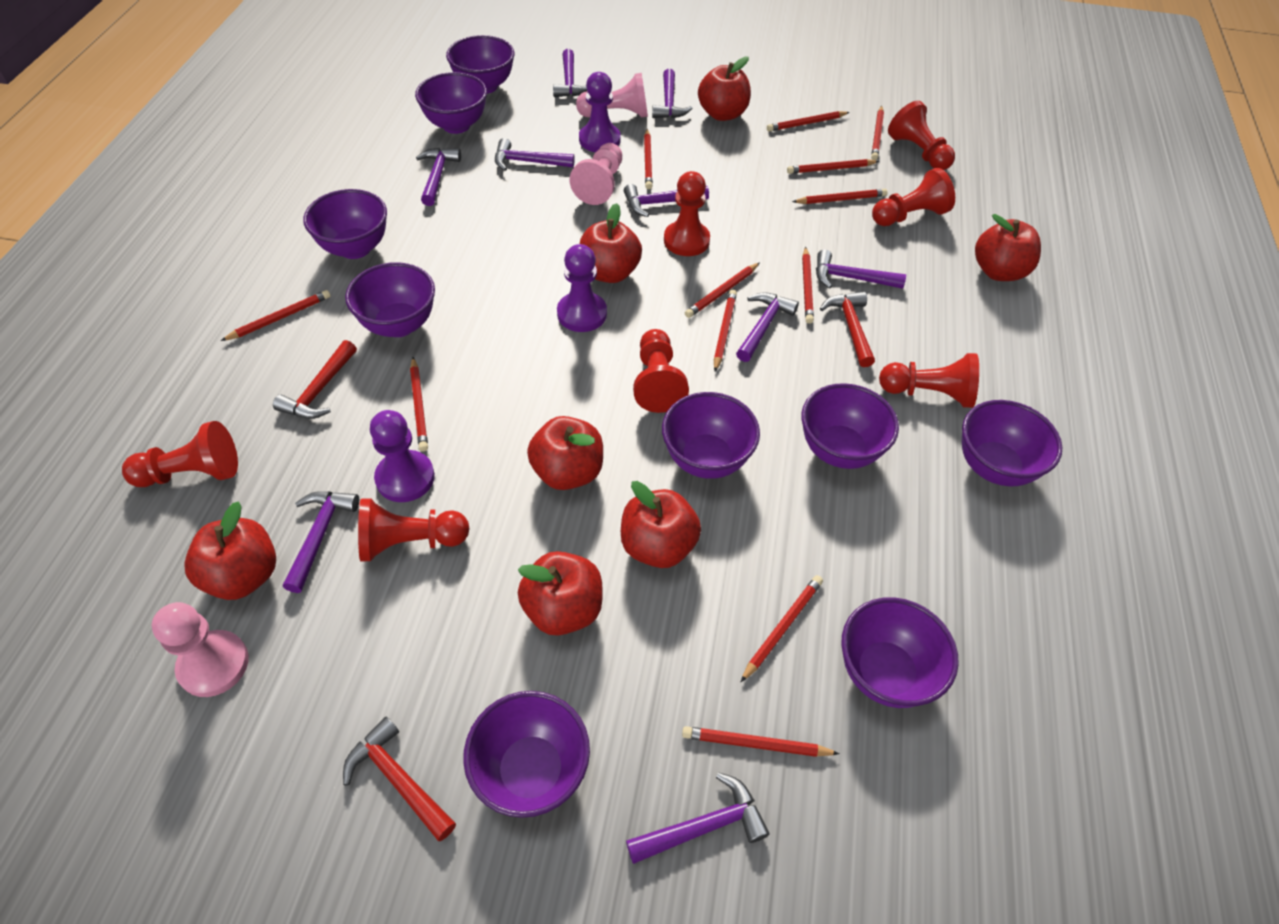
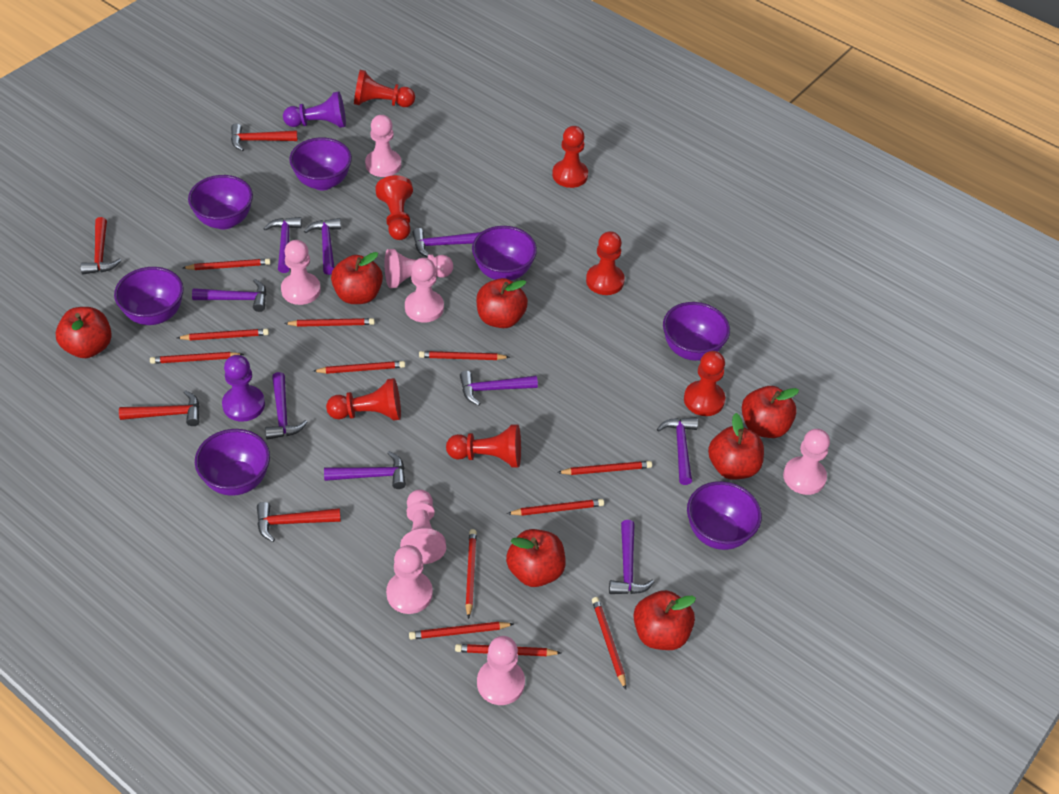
pink pawn: [152,602,249,697] [570,143,622,205] [576,73,648,117] = 3 -> [281,240,321,305] [365,115,401,177] [384,249,453,288] [386,545,433,614] [400,489,446,564] [405,258,444,323] [477,636,525,705] [783,429,830,495] = 8
purple bowl: [303,189,387,259] [345,262,435,337] [415,72,487,134] [446,35,515,94] [463,691,590,818] [662,392,760,479] [802,383,899,469] [841,597,959,708] [962,400,1062,486] = 9 -> [114,267,184,325] [188,175,253,229] [195,429,270,496] [289,138,352,191] [472,226,537,280] [663,302,730,361] [687,481,762,550] = 7
purple pawn: [370,410,435,502] [557,244,607,332] [579,72,621,152] = 3 -> [222,355,265,422] [283,92,346,128] = 2
red hammer: [273,340,357,419] [343,717,456,841] [820,292,875,367] = 3 -> [81,217,122,274] [119,390,200,426] [231,123,298,151] [257,502,341,542] = 4

